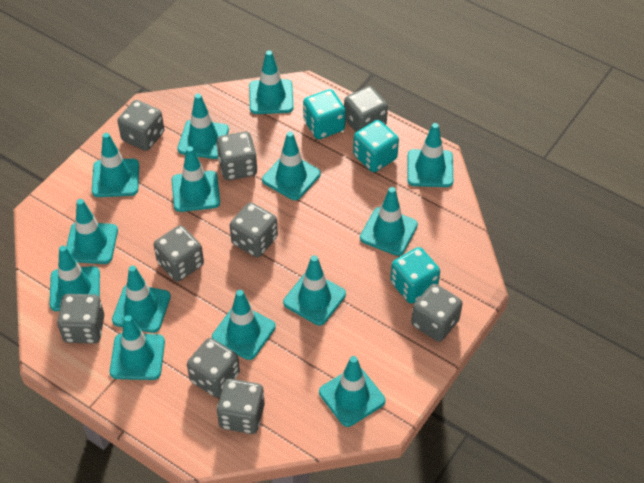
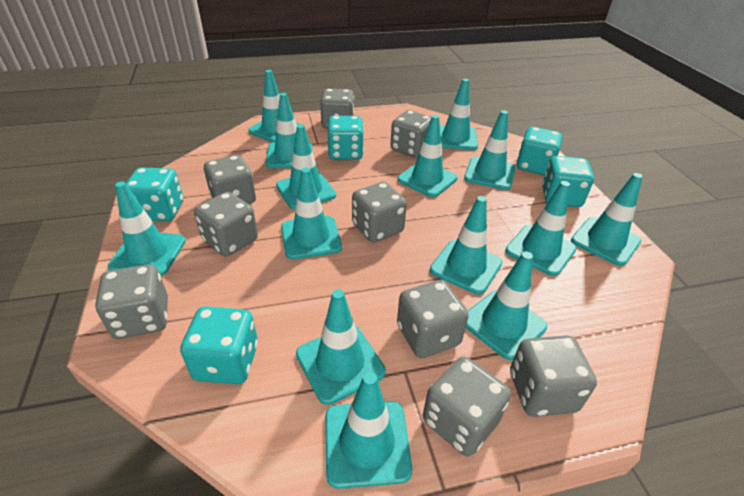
turquoise dice: [303,89,346,139] [353,120,399,172] [390,247,440,304] = 3 -> [126,168,183,221] [180,306,258,384] [327,116,364,160] [517,127,562,175] [542,156,594,207] = 5

